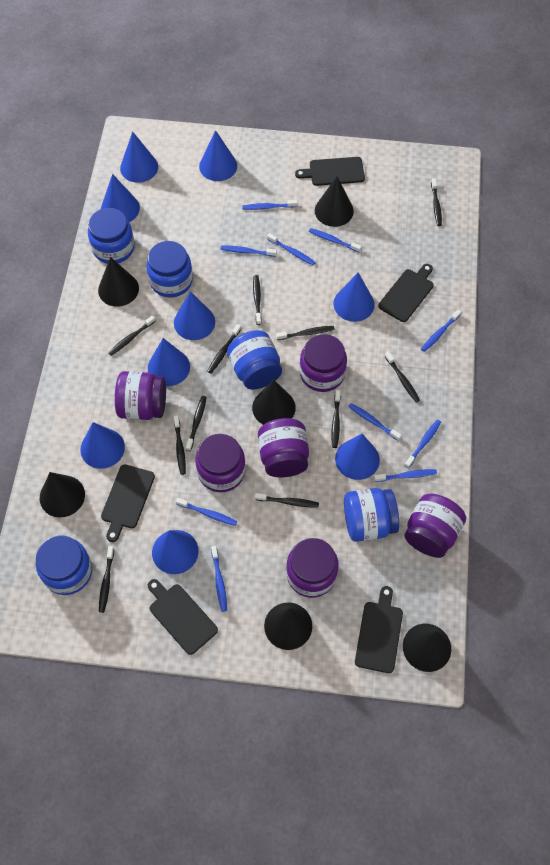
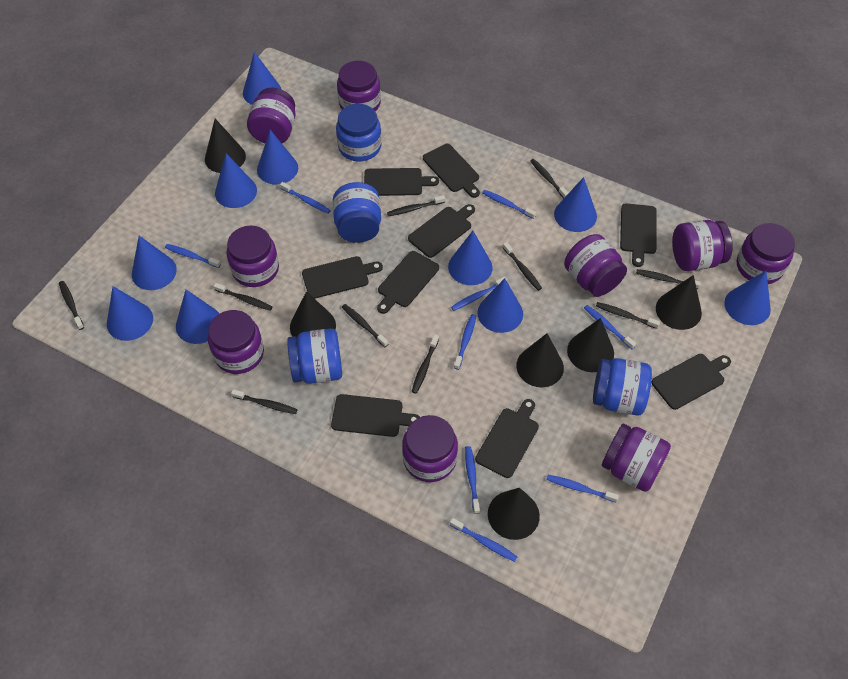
black cutting board: [101,464,155,542] [148,579,218,655] [295,157,365,186] [355,586,403,673] [378,264,434,322] = 5 -> [302,256,383,299] [331,394,420,437] [364,168,439,196] [377,251,439,314] [408,204,475,258] [423,144,480,198] [475,399,539,478] [620,203,656,267] [651,354,731,410] = 9
black toothbrush: [99,546,114,613] [108,315,156,356] [174,416,186,475] [186,396,207,451] [207,324,241,373] [253,275,262,325] [255,493,319,508] [276,326,335,340] [331,390,340,448] [385,351,420,402] [431,178,442,226] = 11 -> [59,281,84,330] [213,283,273,311] [231,389,298,414] [342,304,388,347] [387,195,445,216] [411,335,439,394] [503,242,542,291] [530,159,568,198] [596,302,660,329] [636,269,701,289] = 10
blue cone: [80,422,125,469] [101,174,140,222] [120,131,158,183] [148,338,190,386] [152,530,199,574] [174,291,215,340] [199,130,237,181] [333,273,375,322] [335,434,380,480] = 9 -> [107,286,153,341] [132,236,177,290] [176,290,220,344] [215,153,257,208] [243,52,281,105] [257,130,298,185] [448,231,492,285] [477,278,523,333] [554,177,597,232] [724,271,771,325] = 10
blue jar: [36,535,92,595] [88,208,135,264] [146,241,193,298] [227,330,282,390] [344,488,399,542] = 5 -> [287,329,342,384] [333,182,381,243] [336,104,381,161] [593,358,652,416] = 4
blue toothbrush: [176,498,237,526] [211,546,227,612] [221,246,277,257] [242,200,298,210] [267,233,316,266] [309,228,362,252] [348,403,402,441] [374,469,437,482] [404,420,441,468] [421,309,461,352] = 10 -> [165,244,221,268] [280,182,331,213] [450,518,517,562] [451,276,507,311] [454,314,476,370] [465,446,480,514] [482,190,536,219] [546,475,619,502] [584,305,636,349] = 9
purple jar: [115,371,166,420] [196,434,246,492] [258,418,309,477] [286,538,339,598] [300,334,347,392] [404,494,466,558] = 6 -> [208,310,264,374] [227,226,279,287] [247,87,296,143] [337,61,381,111] [402,415,458,482] [564,234,627,297] [602,424,671,492] [672,220,733,271] [737,223,795,284] = 9

